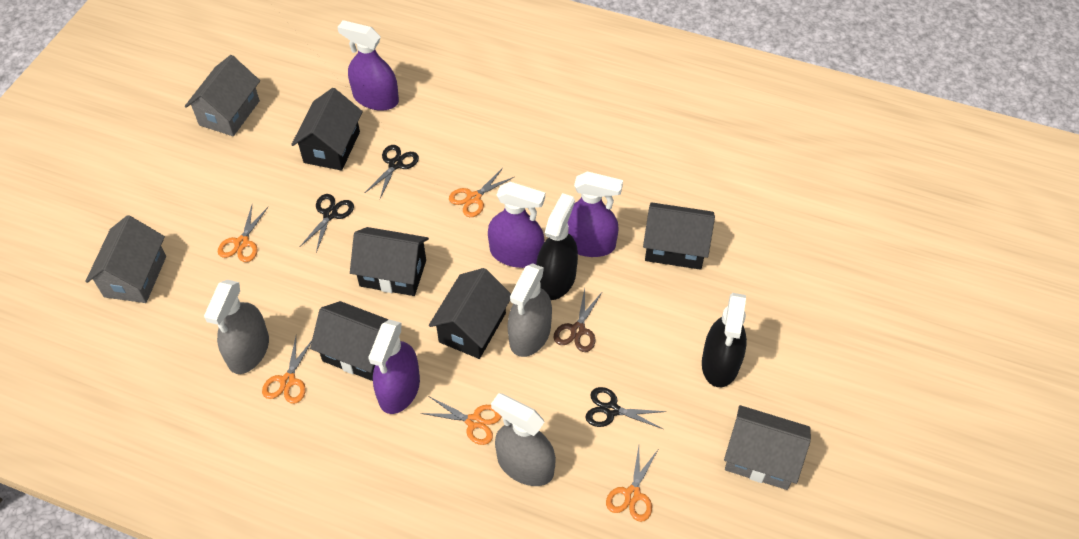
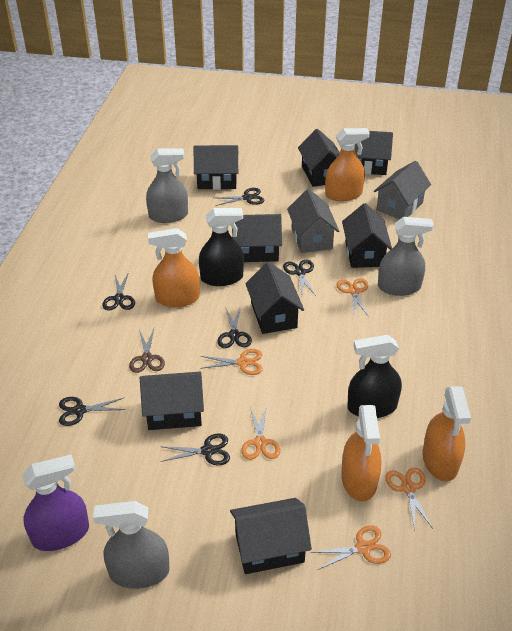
black house: [291,88,363,171] [310,301,389,381] [350,227,429,296] [429,268,511,359] [643,202,715,270] = 5 -> [140,372,204,430] [194,145,238,190] [230,498,312,574] [232,214,282,262] [245,262,304,334] [298,129,340,187] [342,203,392,268] [355,131,393,175] = 8
black scissors: [300,194,354,252] [365,145,419,199] [585,387,667,429] = 3 -> [59,397,125,426] [102,272,135,311] [160,433,230,465] [215,188,265,206] [218,308,252,348] [283,260,316,296] = 6
grey house: [85,215,166,303] [185,55,260,136] [724,405,811,490] = 3 -> [287,189,340,253] [374,161,431,220] = 2
orange spray bottle: none = 0 -> [148,228,200,307] [325,128,370,201] [341,405,381,501] [423,386,471,482] = 4
purple spray bottle: [337,20,399,111] [368,319,420,414] [488,182,545,268] [568,171,623,257] = 4 -> [22,455,89,551] = 1

